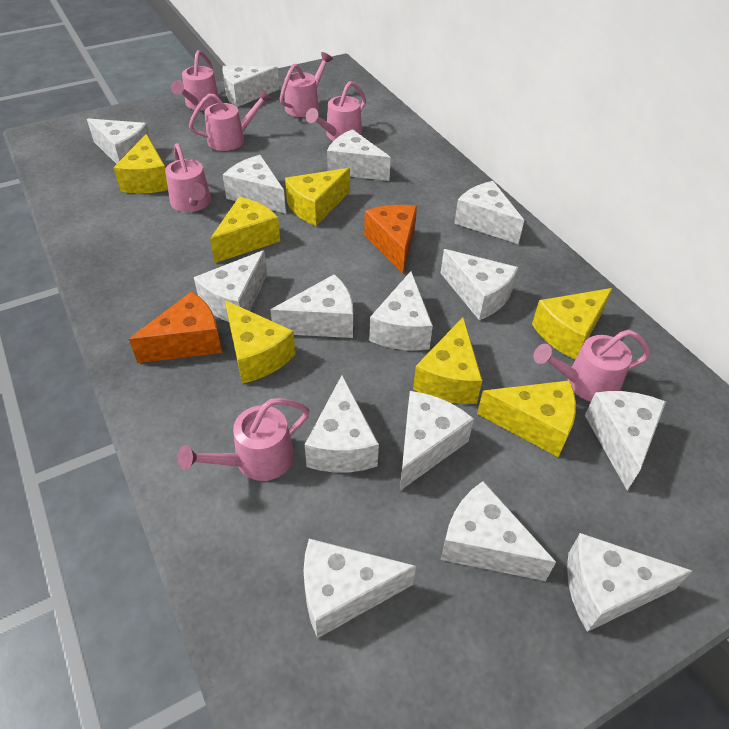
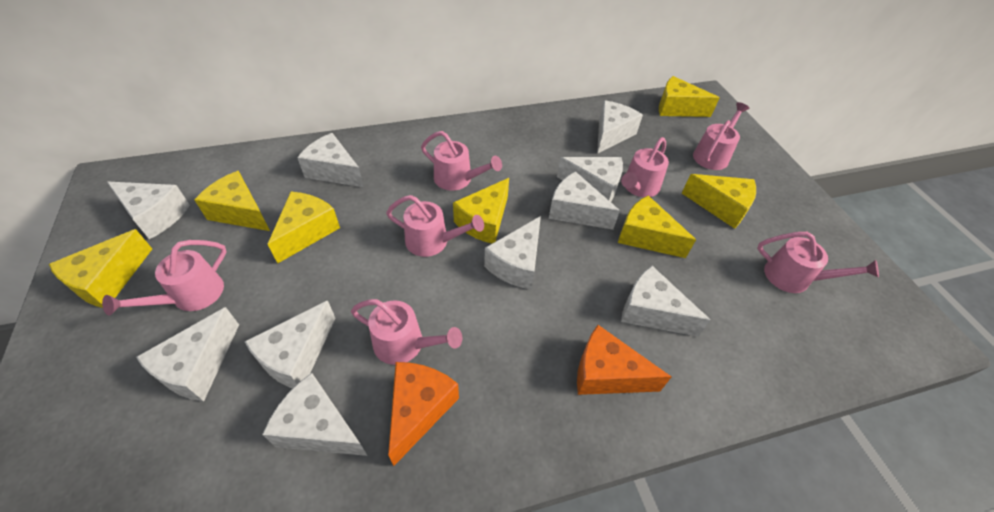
white cheese: [87,118,151,164] [194,250,267,322] [222,66,280,107] [223,155,286,214] [270,274,353,338] [304,539,416,638] [305,375,379,473] [327,129,391,181] [369,271,433,350] [400,391,474,491] [441,249,518,320] [441,481,556,581] [454,181,524,244] [567,533,692,632] [585,391,666,491] = 15 -> [107,181,190,239] [136,307,239,401] [244,301,336,389] [262,373,368,456] [297,133,364,187] [484,216,541,289] [549,171,620,230] [557,157,623,202] [597,100,643,154] [621,266,711,337] = 10

